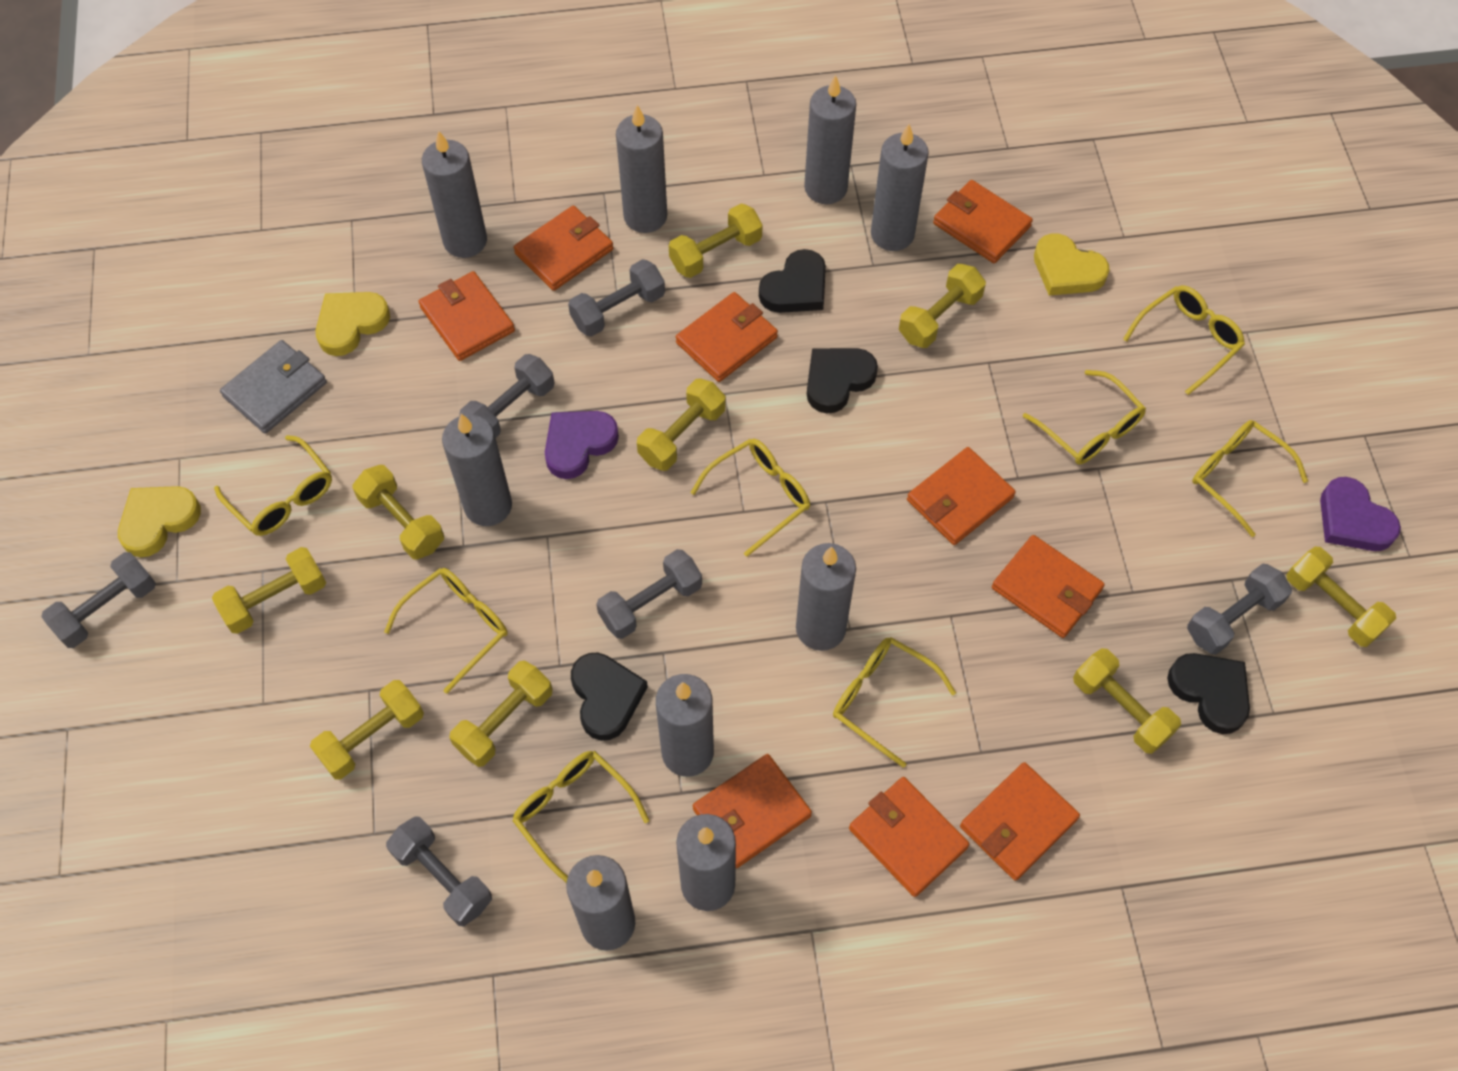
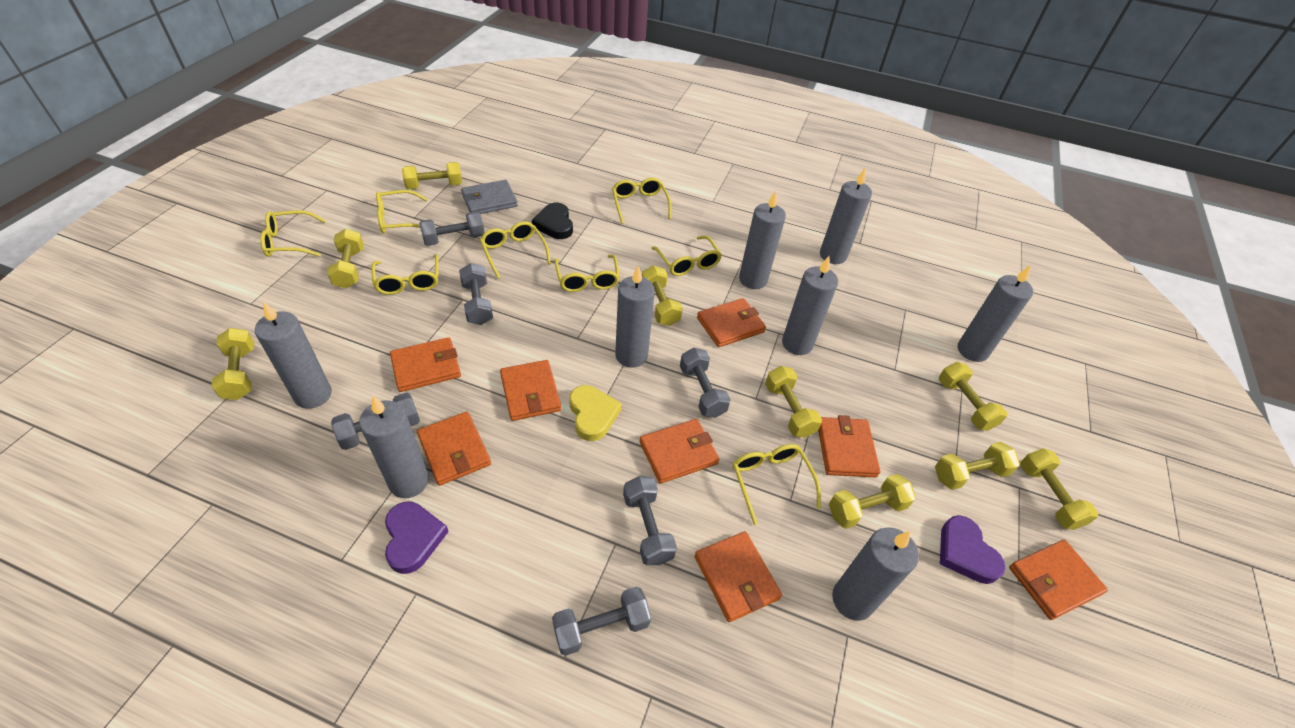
black heart: [571,652,648,741] [759,249,826,313] [807,348,878,413] [1167,653,1250,734] = 4 -> [532,203,573,239] = 1
grey candle: [422,130,487,258] [442,414,512,526] [566,855,635,951] [616,105,667,233] [656,674,714,777] [676,814,736,911] [796,543,856,651] [804,75,856,204] [871,124,929,251] = 9 -> [255,301,332,409] [359,396,429,498] [615,266,655,368] [739,191,786,289] [782,256,838,355] [820,169,872,264] [832,527,919,621] [958,265,1033,362] = 8
orange wallet: [419,271,515,361] [514,206,613,291] [676,292,778,382] [693,754,812,868] [849,777,969,897] [907,447,1016,545] [933,180,1033,263] [960,762,1080,881] [992,535,1105,638] = 9 -> [390,337,461,392] [417,412,491,486] [500,360,561,421] [639,419,719,484] [695,531,782,622] [697,298,766,347] [818,415,880,478] [1009,540,1108,620] = 8
yellow heart: [118,486,201,557] [316,292,390,356] [1034,234,1110,296] = 3 -> [569,385,622,441] = 1

